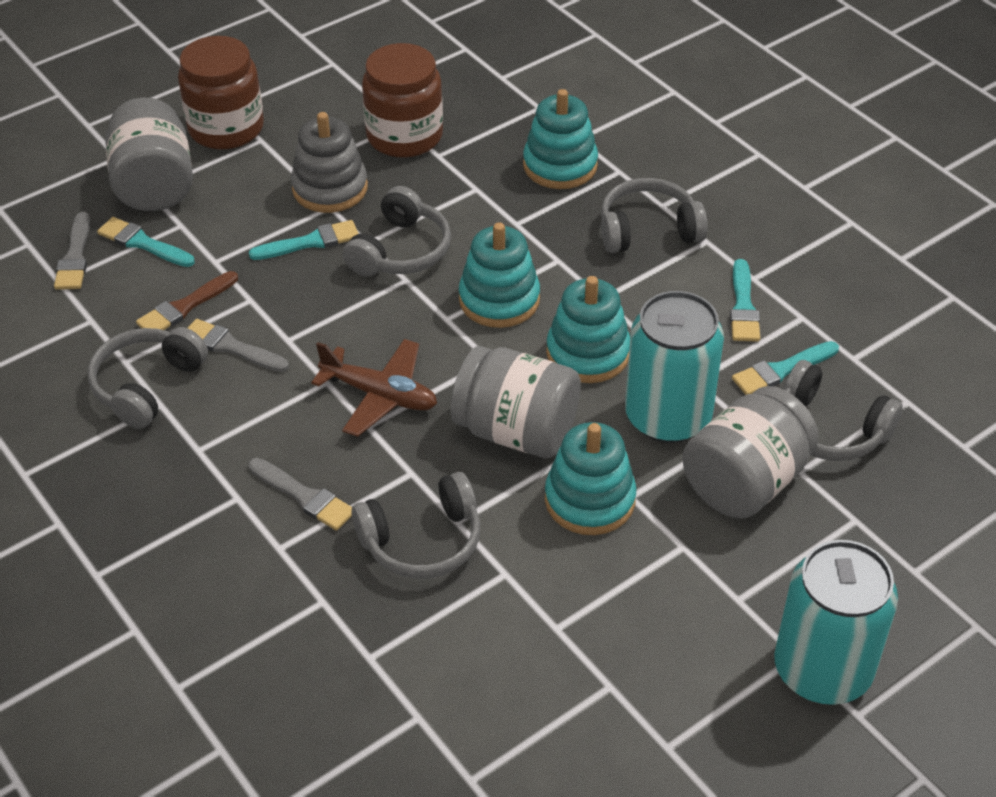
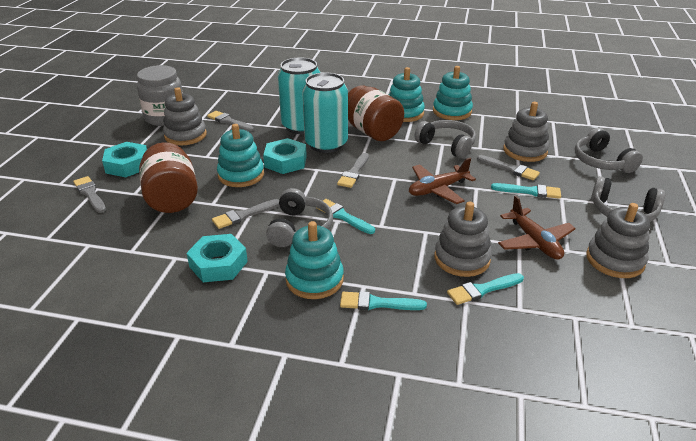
brown brush: [136,271,238,330] = 1 -> none = 0
brown plane: [311,339,437,437] = 1 -> [409,158,476,204] [498,196,576,260] = 2
grey brush: [54,212,90,290] [188,319,289,372] [248,458,352,531] = 3 -> [73,176,106,213] [207,111,254,132] [212,199,279,229] [337,153,369,188] [477,155,540,180] = 5
grey headphones: [88,327,208,429] [343,186,451,276] [352,472,480,579] [601,178,708,253] [784,360,903,461] = 5 -> [266,188,333,247] [414,120,476,159] [575,128,643,173] [591,176,665,222] = 4
grey jar: [105,97,193,211] [450,346,581,458] [682,386,819,519] = 3 -> [137,65,183,126] = 1
grey stacking toy: [291,112,368,213] = 1 -> [163,87,207,145] [434,201,492,277] [503,102,549,162] [586,203,650,278] = 4
turquoise nut: none = 0 -> [102,142,147,177] [187,234,248,282] [263,138,307,174] = 3

